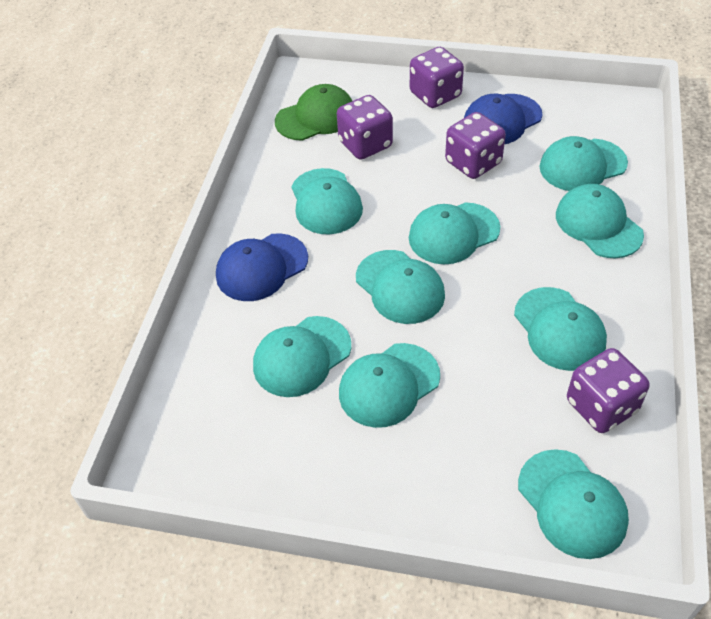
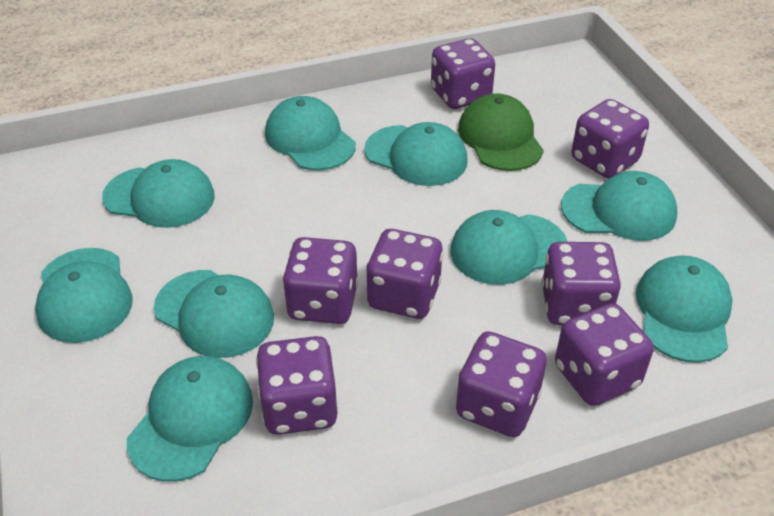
blue cap: [216,233,308,301] [464,94,542,144] = 2 -> none = 0
purple dice: [337,95,393,160] [410,47,464,108] [445,112,506,179] [567,348,649,433] = 4 -> [256,336,338,435] [282,237,358,324] [366,229,443,319] [431,38,495,109] [456,331,546,437] [541,242,621,325] [555,303,654,406] [572,99,649,178] = 8

